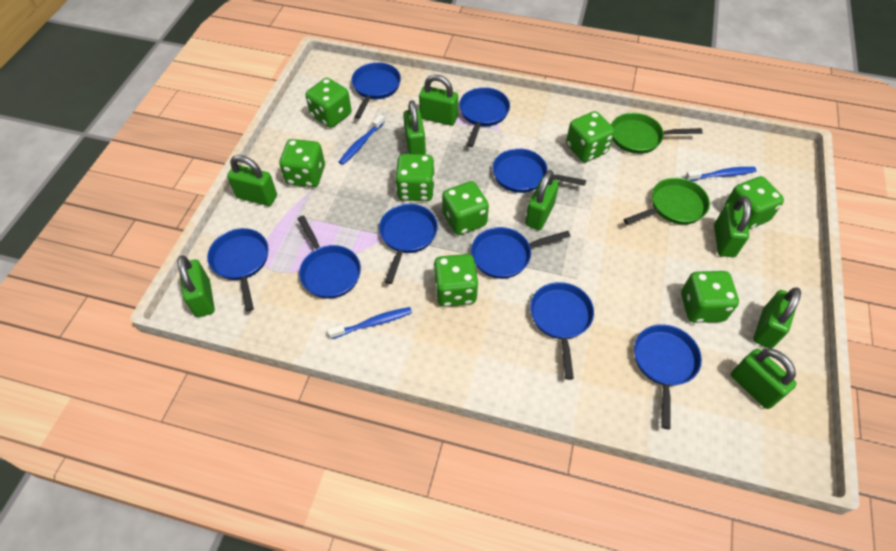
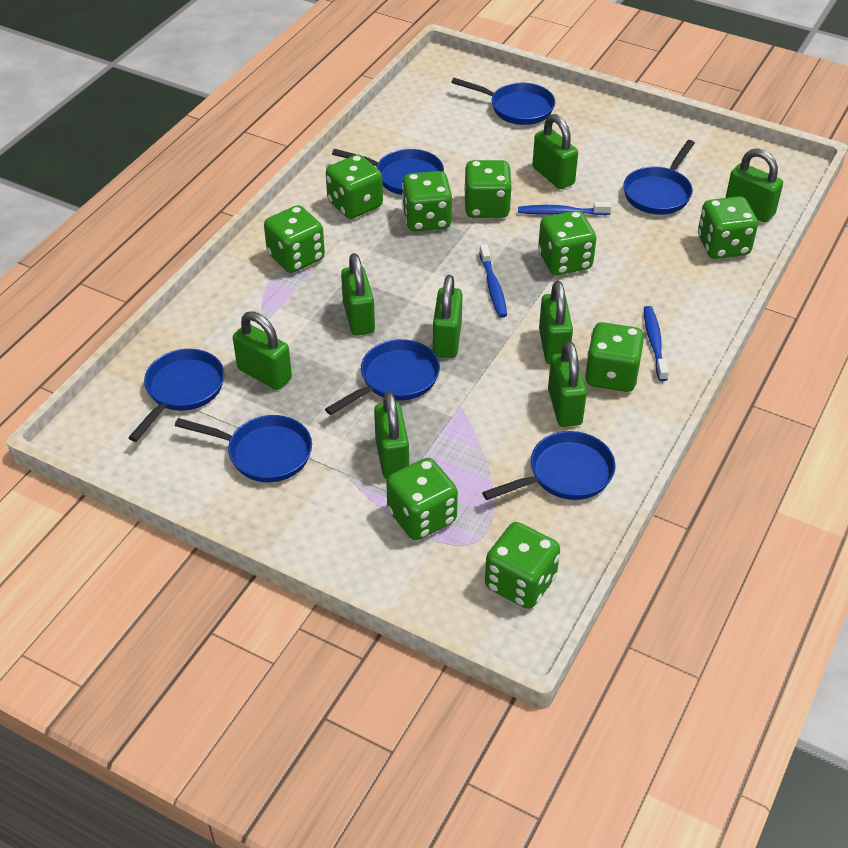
blue pan: [207,228,269,312] [298,216,361,299] [351,62,401,119] [379,204,438,284] [459,87,510,147] [471,227,571,279] [493,148,586,193] [530,282,594,380] [634,324,702,429] = 9 -> [128,349,225,442] [175,415,312,482] [325,339,440,415] [332,149,444,195] [451,78,555,125] [482,431,616,500] [623,140,695,215] = 7
green dice: [279,139,325,187] [305,78,352,128] [395,154,435,201] [433,254,478,307] [442,181,489,235] [566,111,614,162] [681,271,739,323] [724,176,784,229] = 8 -> [264,205,325,273] [326,154,383,219] [386,458,458,540] [402,171,452,231] [464,160,512,218] [485,522,560,609] [538,211,596,275] [585,322,645,392] [698,196,758,259] = 9
green pan: [611,113,703,154] [623,178,710,225] = 2 -> none = 0

